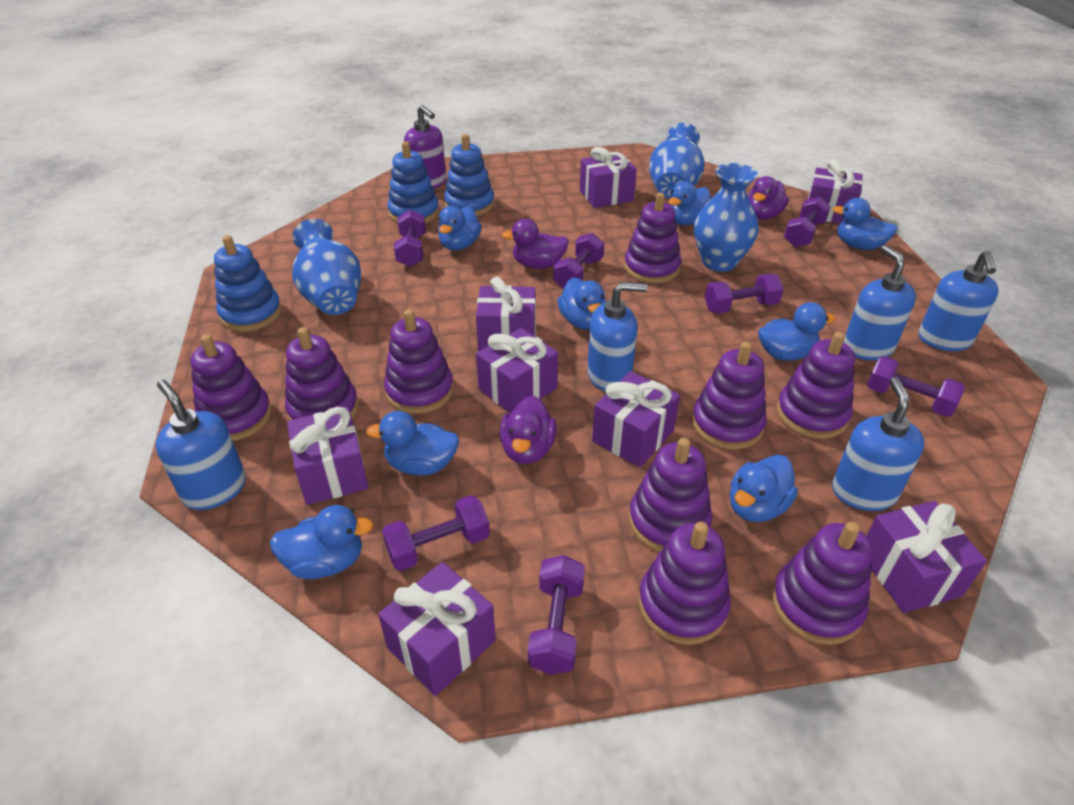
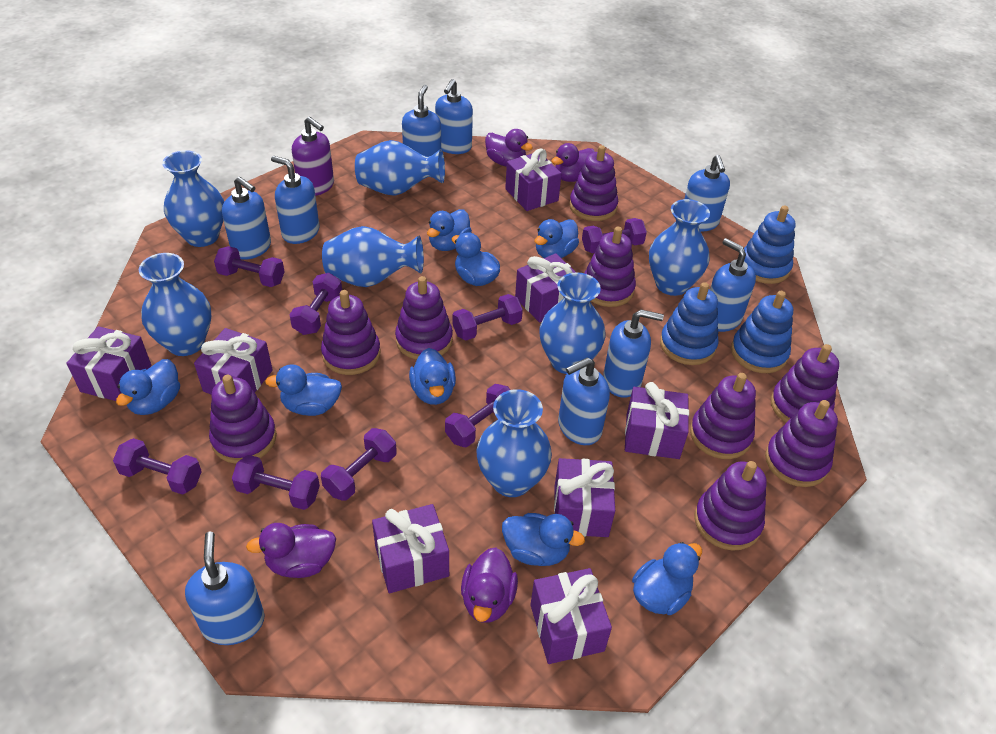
blue soap dispenser: [156,380,246,510] [587,282,648,391] [832,377,925,511] [844,245,916,360] [919,251,999,351] = 5 -> [185,532,265,645] [222,176,271,260] [271,156,319,244] [402,85,441,157] [435,79,473,154] [558,357,610,445] [603,310,664,398] [684,155,730,231] [710,238,756,332] = 9
blue vase: [292,219,361,315] [649,123,705,199] [694,163,759,272] = 3 -> [139,253,211,356] [162,150,224,247] [322,226,424,287] [355,140,445,196] [476,389,552,497] [539,273,605,374] [649,199,710,296] = 7
purple duck: [499,395,557,464] [502,219,569,269] [748,176,789,220] = 3 -> [246,523,336,578] [461,547,518,623] [485,129,533,167] [552,143,595,182] = 4
purple dumbbell: [382,495,490,571] [394,209,426,267] [528,555,585,675] [553,233,604,289] [705,274,783,314] [784,196,831,247] [867,356,965,417] = 7 -> [113,438,202,495] [214,246,285,287] [232,455,320,510] [289,273,342,335] [321,428,397,501] [445,384,510,447] [452,294,523,340] [582,218,647,253] = 8

